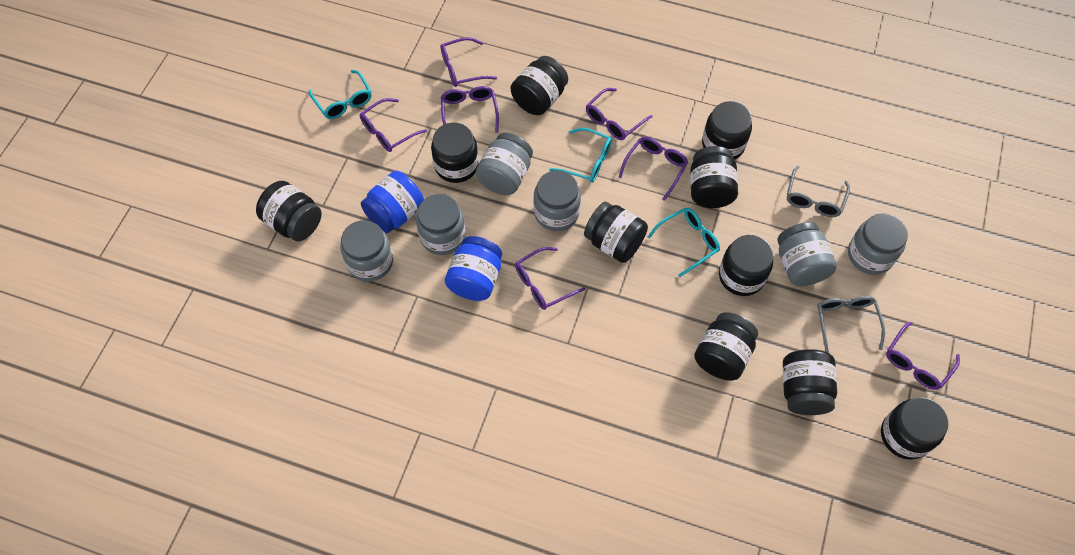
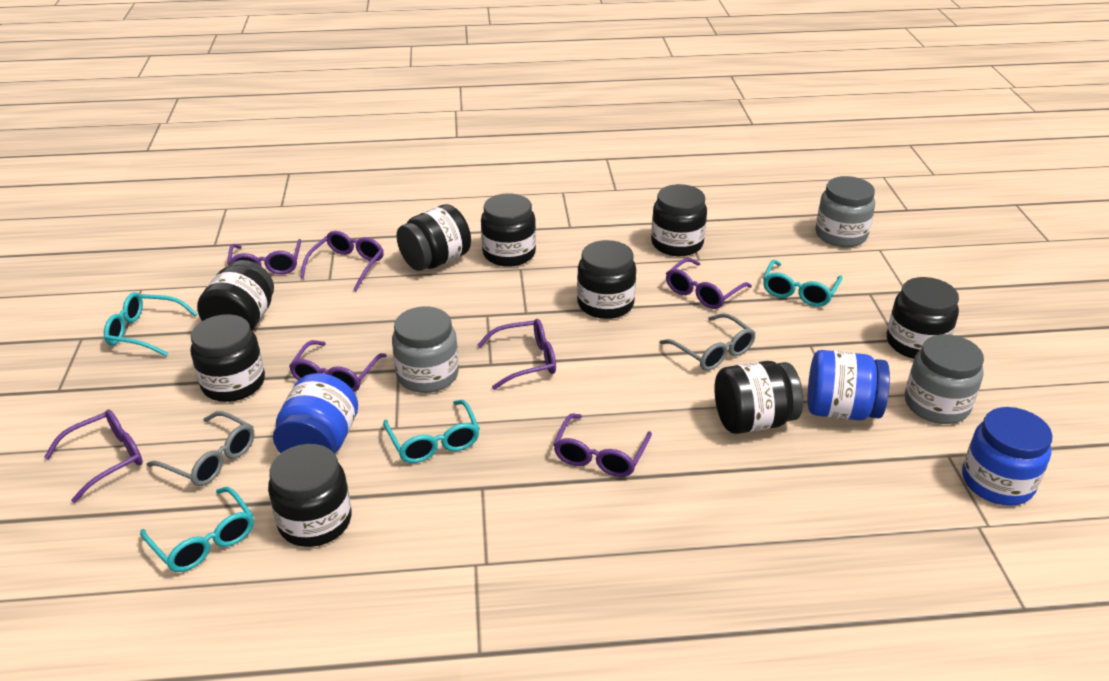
black jar: [256,181,322,242] [431,123,479,183] [511,56,568,115] [584,202,648,263] [690,146,738,208] [694,312,758,381] [702,101,752,160] [719,235,773,296] [783,349,837,415] [881,397,948,460] = 10 -> [190,314,265,402] [197,260,274,331] [268,444,352,547] [397,204,471,271] [481,193,536,267] [577,240,636,319] [651,184,707,256] [714,361,803,434] [887,277,959,359] = 9
blue jar: [361,171,424,233] [445,236,502,301] = 2 -> [273,373,358,454] [808,350,890,420] [962,407,1053,506] = 3
grey jar: [341,220,393,282] [416,194,466,255] [476,133,533,195] [534,170,581,231] [777,222,837,286] [848,213,908,275] = 6 -> [392,306,459,393] [815,176,875,247] [905,334,984,424] = 3
turquoise glasses: [309,70,372,119] [549,128,612,183] [648,208,720,277] = 3 -> [104,292,197,356] [140,487,254,572] [383,400,480,463] [763,260,843,307] = 4

